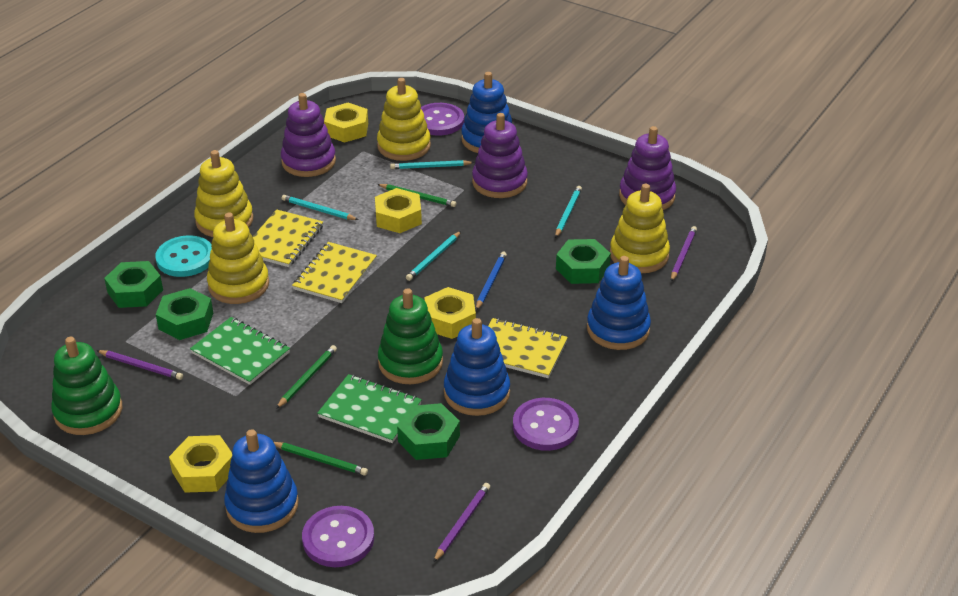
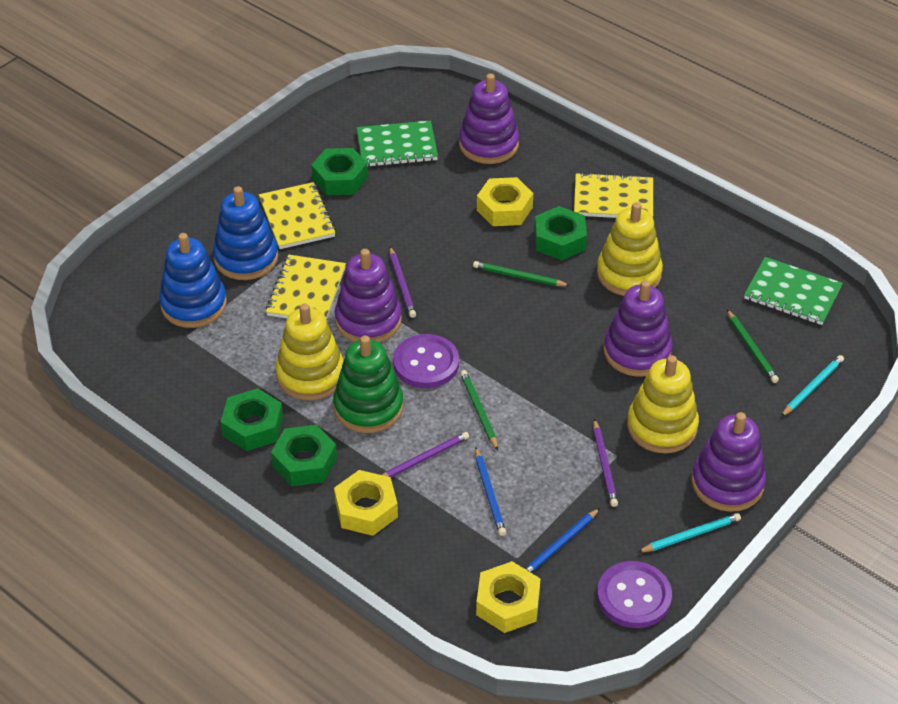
blue pencil: [476,252,507,310] = 1 -> [475,447,506,536] [524,508,600,573] = 2
blue stacking toy: [224,429,299,533] [444,318,510,416] [461,72,512,153] [587,256,651,350] = 4 -> [159,233,227,328] [213,186,278,280] = 2
green stacking toy: [51,337,122,435] [378,288,443,384] = 2 -> [333,335,403,433] = 1
purple button: [302,506,374,567] [421,103,464,136] [513,398,579,451] = 3 -> [393,334,459,388] [597,561,672,628] = 2
purple stacking toy: [281,93,336,177] [472,113,528,198] [619,126,676,210] = 3 -> [335,249,402,343] [459,73,519,164] [604,280,673,377] [691,412,766,512] = 4
turquoise button: [155,235,212,277] = 1 -> none = 0
turquoise pencil: [281,195,359,220] [390,160,475,169] [406,231,461,281] [555,186,582,238] = 4 -> [638,513,741,552] [781,355,844,417] = 2
yellow nut: [169,435,232,493] [324,102,368,143] [375,188,422,233] [424,287,476,339] = 4 -> [334,470,398,536] [476,561,540,633] [477,177,533,226] = 3
yellow stacking toy: [194,150,253,237] [207,213,269,304] [377,78,431,161] [610,184,670,273] = 4 -> [275,303,344,400] [597,202,663,296] [627,355,699,453] = 3

